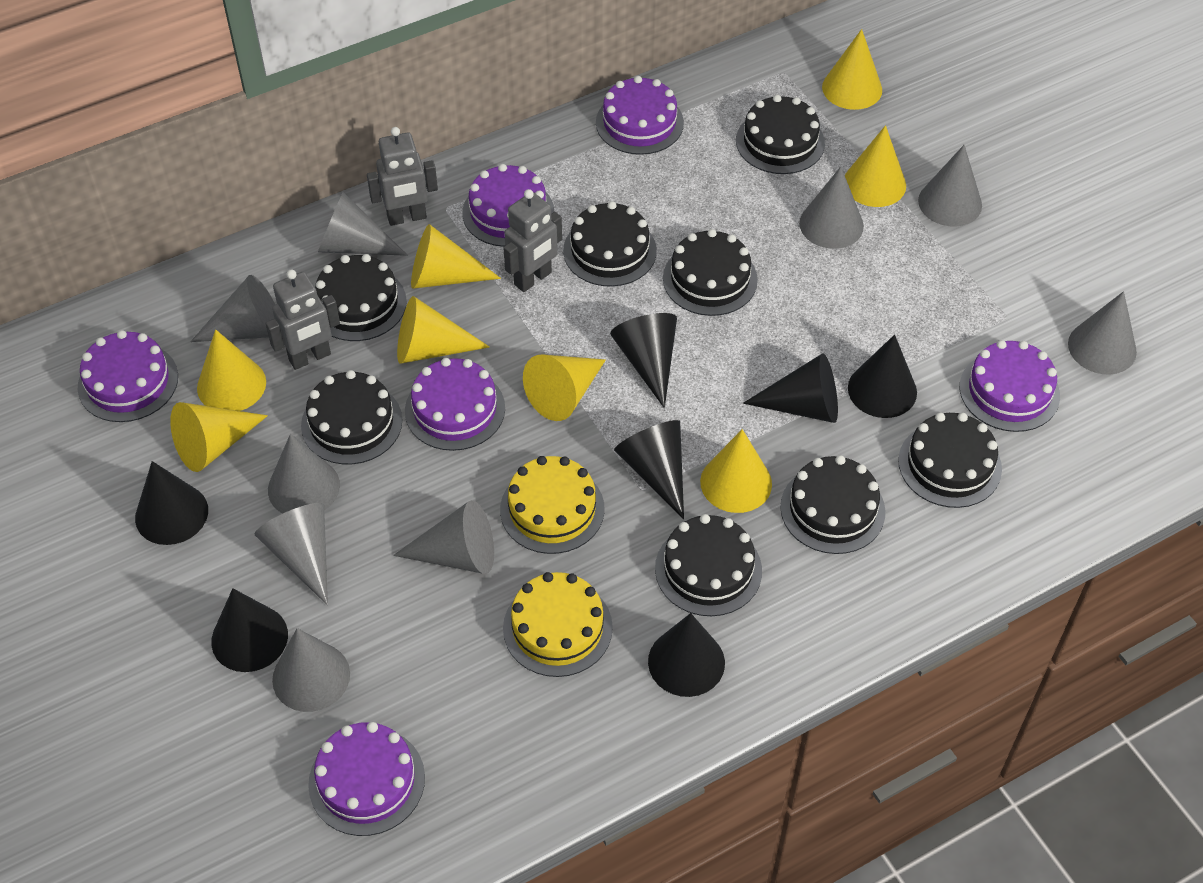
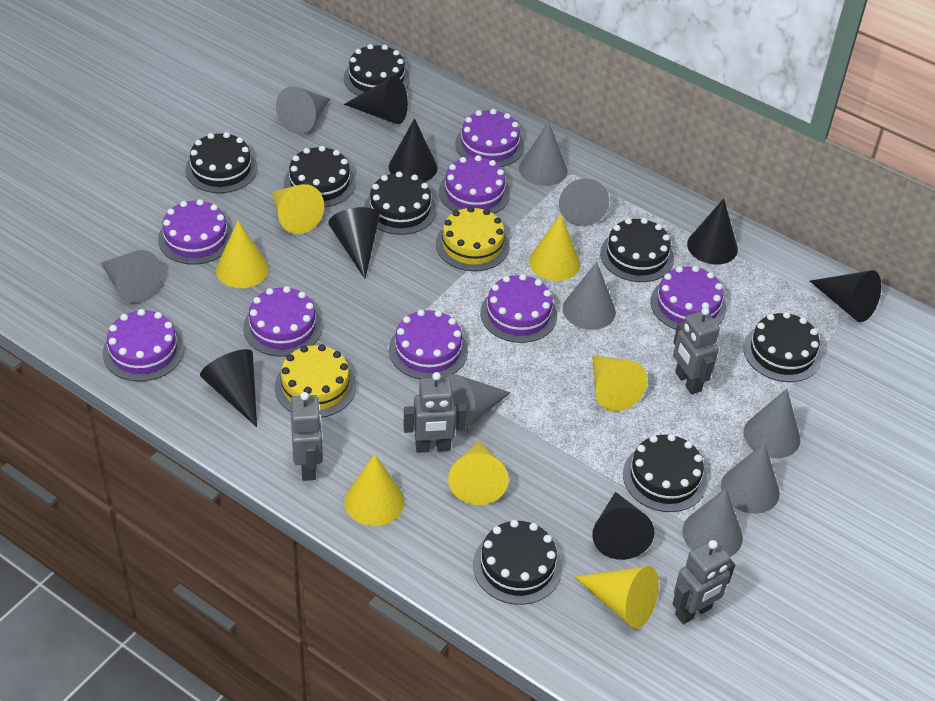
grey robot: [265,269,340,370] [367,127,438,226] [503,189,562,292] = 3 -> [291,392,323,481] [403,372,467,453] [672,539,735,624] [673,307,720,395] = 4
purple cake: [78,330,178,422] [308,722,425,836] [405,358,505,451] [462,164,554,247] [596,76,684,155] [960,340,1060,432] = 6 -> [103,309,184,381] [158,199,233,265] [243,286,322,357] [389,309,468,380] [439,155,510,214] [455,109,524,167] [480,274,557,343] [650,266,726,330] = 8
yellow cone: [170,402,268,472] [197,329,266,411] [397,296,490,364] [411,224,501,289] [523,354,606,421] [700,429,772,513] [822,29,882,110] [845,125,906,207] = 8 -> [216,221,269,288] [272,184,324,234] [345,454,405,526] [448,441,509,505] [529,214,581,281] [574,566,659,629] [592,355,647,411] = 7

